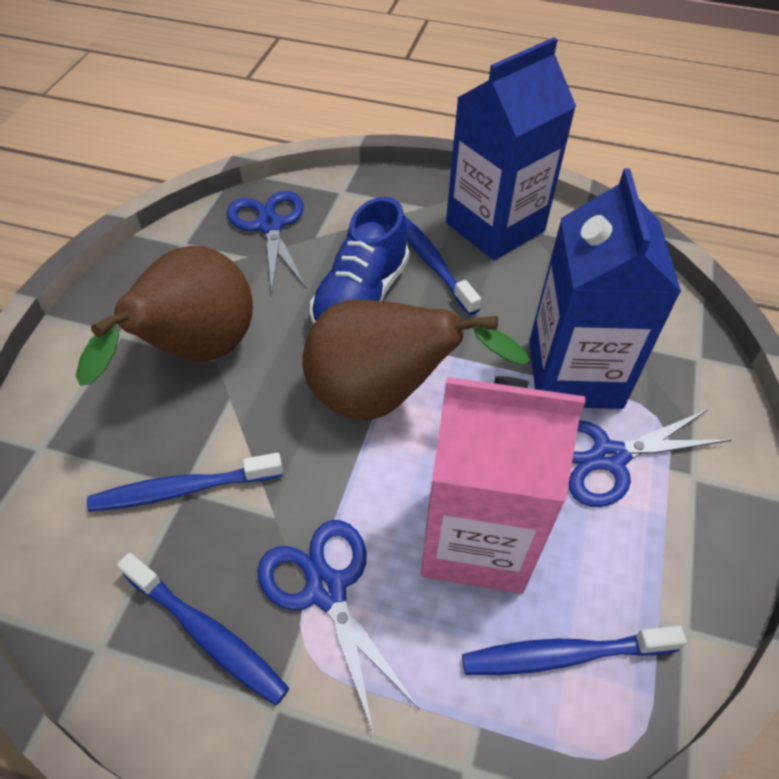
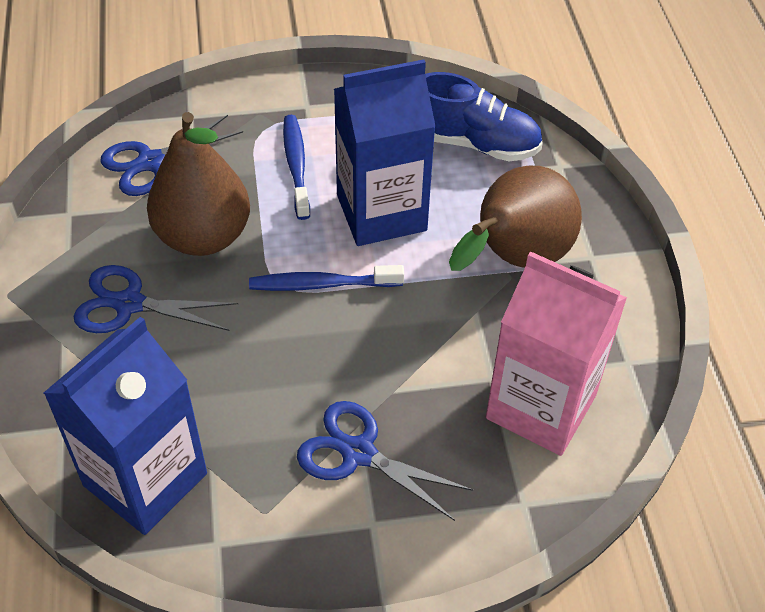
blue toothbrush: [87,453,283,512] [117,553,289,706] [405,216,481,315] [462,625,687,675] = 4 -> [249,265,404,291] [283,115,310,220] = 2

